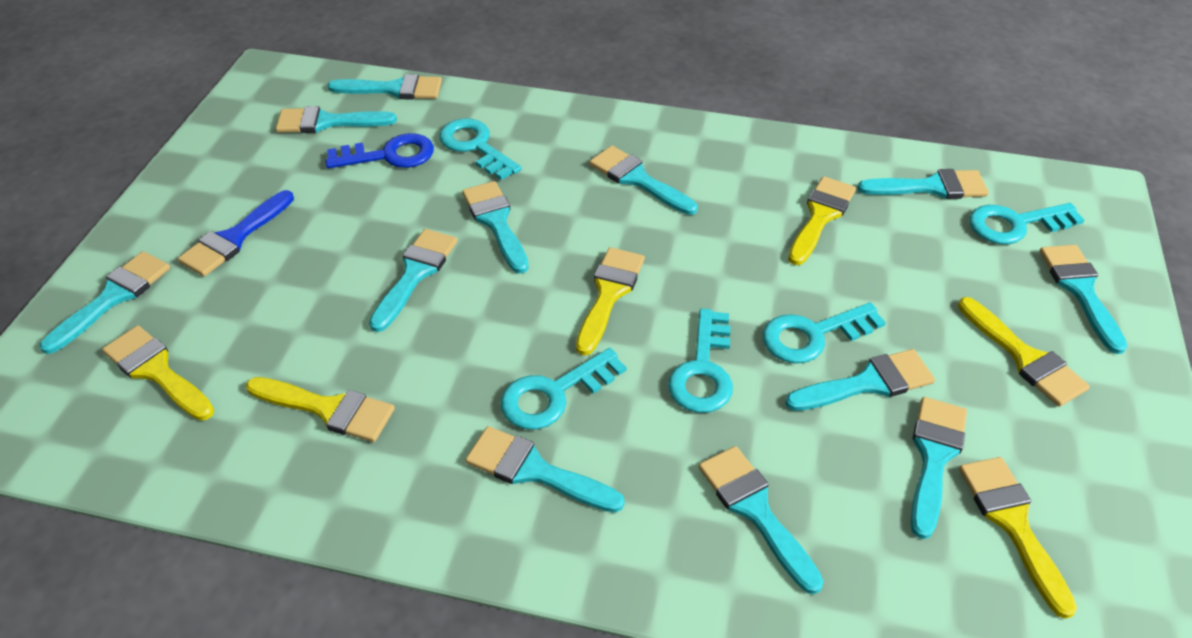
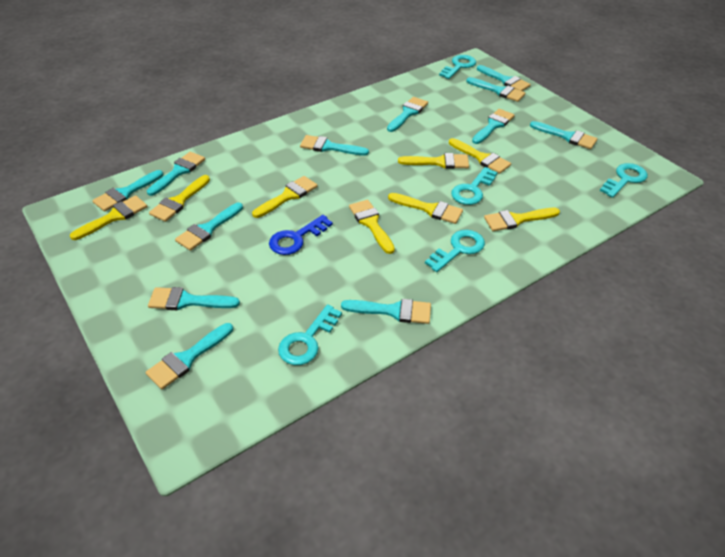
blue brush: [178,190,294,276] = 1 -> none = 0
yellow brush: [102,325,214,421] [246,377,395,442] [576,247,645,355] [788,176,856,265] [958,297,1090,407] [959,457,1077,619] = 6 -> [70,195,148,240] [149,175,210,222] [252,176,318,218] [349,200,395,254] [388,193,463,224] [398,153,469,169] [449,138,511,174] [484,208,560,231] = 8

